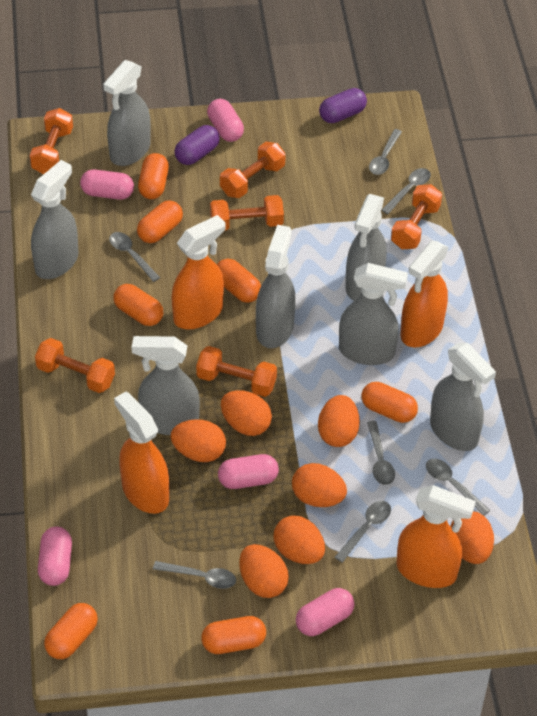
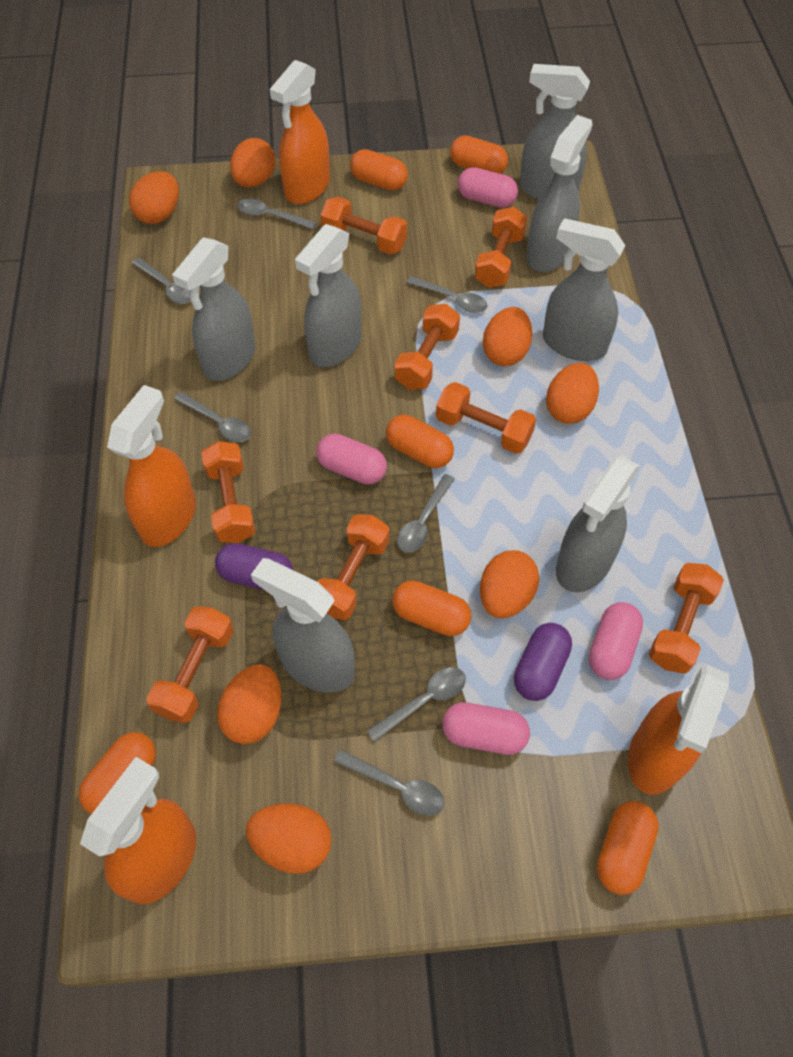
orange capsule: [44,603,98,659] [113,284,163,326] [137,200,183,243] [138,153,169,199] [201,616,266,654] [217,259,261,303] [362,382,418,423] = 7 -> [78,732,156,814] [350,149,408,191] [386,415,454,468] [392,581,471,636] [450,135,508,174] [597,801,659,895] = 6
orange dumbbell: [30,108,73,174] [35,338,115,393] [196,346,277,397] [210,195,284,231] [220,142,286,198] [391,184,442,249] = 6 -> [147,606,233,723] [201,441,255,543] [318,514,389,620] [321,197,407,255] [395,304,460,390] [436,382,536,454] [475,206,527,288] [649,563,724,674] = 8
pink capsule: [38,527,72,586] [80,170,134,200] [207,99,244,142] [218,454,279,489] [296,588,354,636] = 5 -> [316,434,387,485] [442,702,530,755] [458,167,518,208] [589,602,643,680] = 4

